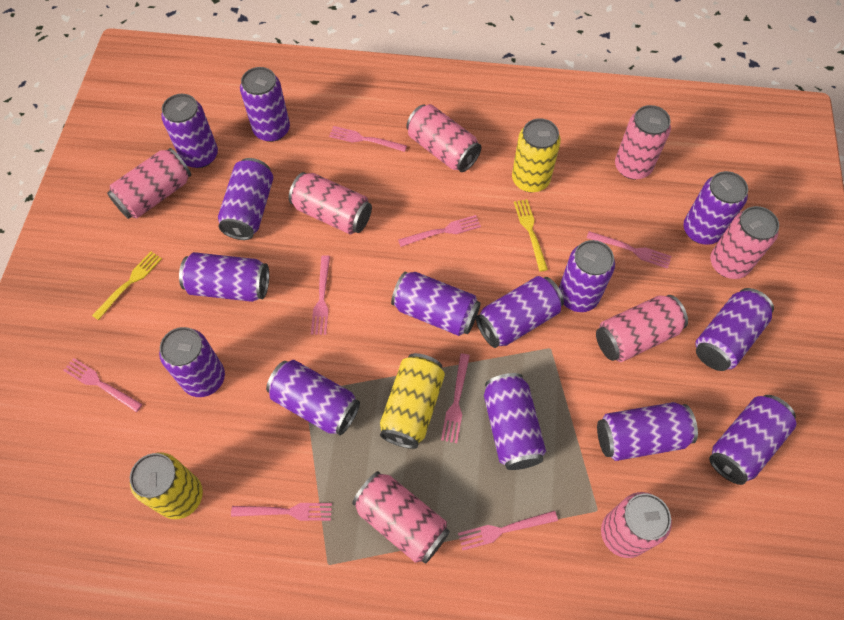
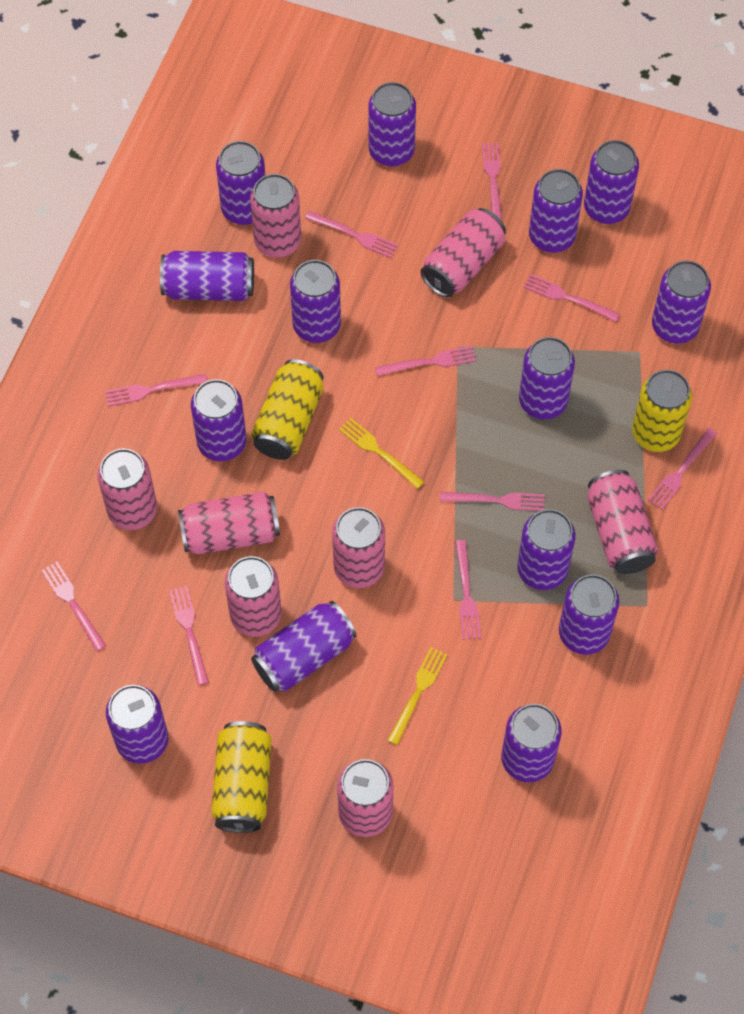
pink fork: [63,358,143,412] [231,503,332,521] [311,255,330,335] [329,126,407,152] [398,215,481,247] [441,353,470,443] [458,511,558,550] [587,231,672,269] = 8 -> [42,562,106,652] [105,374,207,406] [169,586,209,686] [305,211,398,258] [375,346,476,376] [440,492,545,511] [455,540,481,640] [482,143,502,221] [524,274,620,322] [648,428,717,510] = 10

